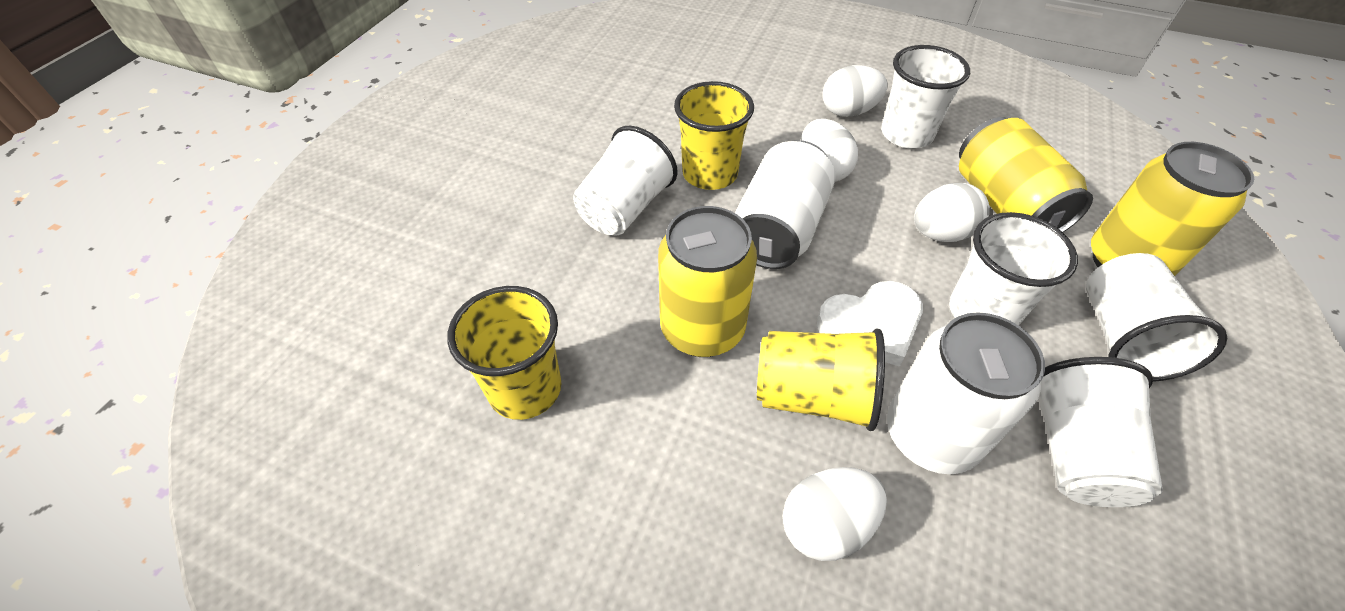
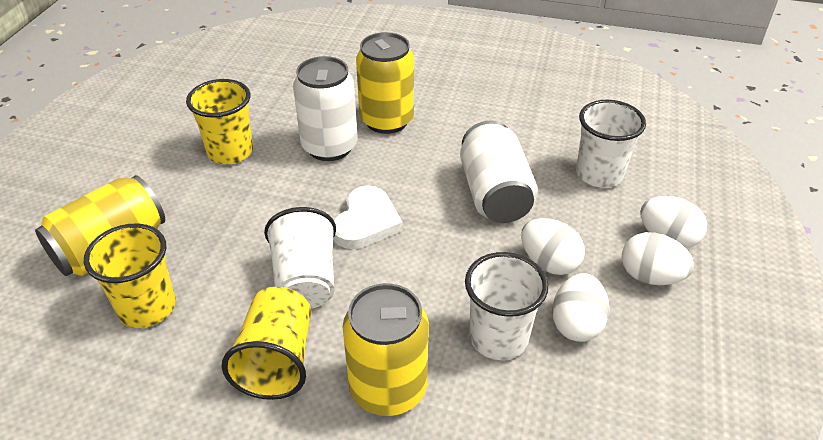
white cup: [573,126,678,236] [881,45,970,149] [949,212,1078,326] [1038,357,1163,507] [1086,253,1227,381] = 5 -> [264,207,336,309] [465,252,548,360] [576,100,646,188] = 3

